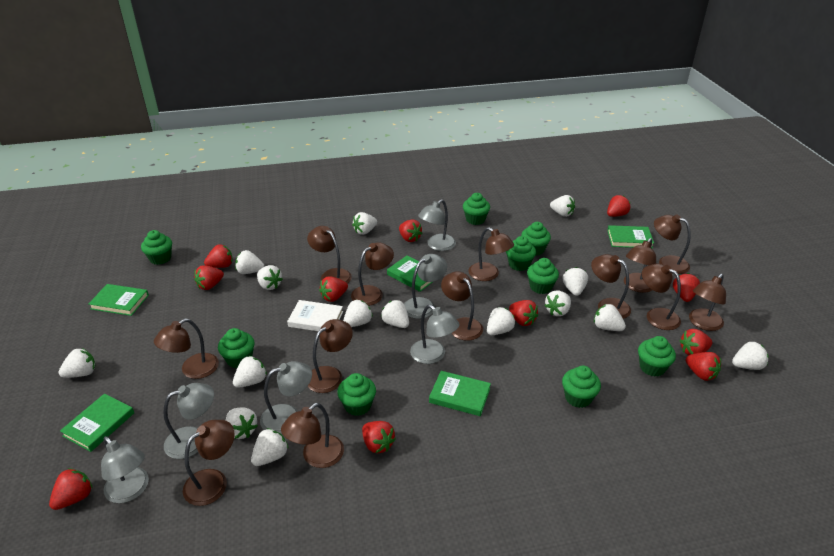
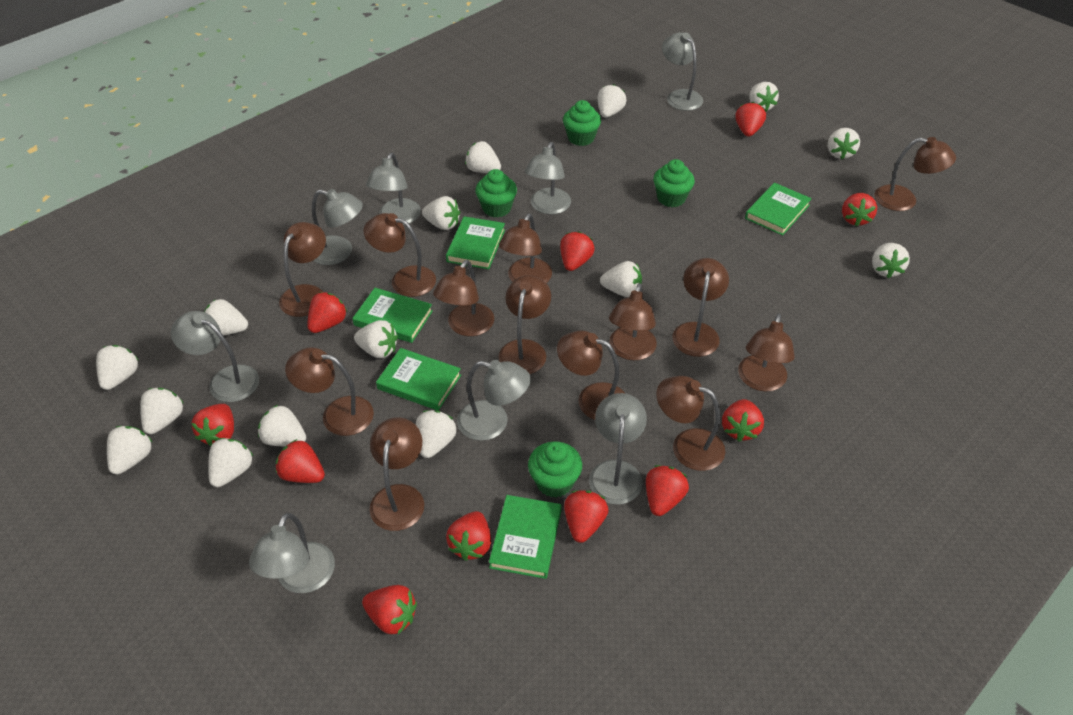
green cupcake: [141,230,172,265] [218,328,255,368] [337,373,376,416] [463,193,490,225] [506,236,536,271] [521,222,551,256] [527,258,559,294] [562,366,601,408] [638,336,676,377] = 9 -> [475,169,517,217] [528,441,582,497] [563,100,601,146] [653,159,695,207] = 4
grey lamp: [101,436,149,503] [163,383,214,459] [260,361,312,434] [404,254,447,319] [410,305,460,364] [418,199,456,251] = 6 -> [171,311,259,402] [249,513,335,593] [312,189,363,265] [366,153,421,225] [457,360,531,441] [525,142,571,215] [589,393,647,505] [662,32,703,111] = 8
white book: [287,300,343,331] = 1 -> none = 0

